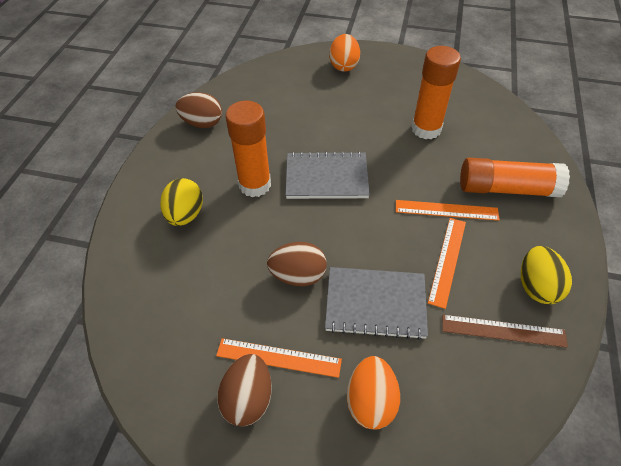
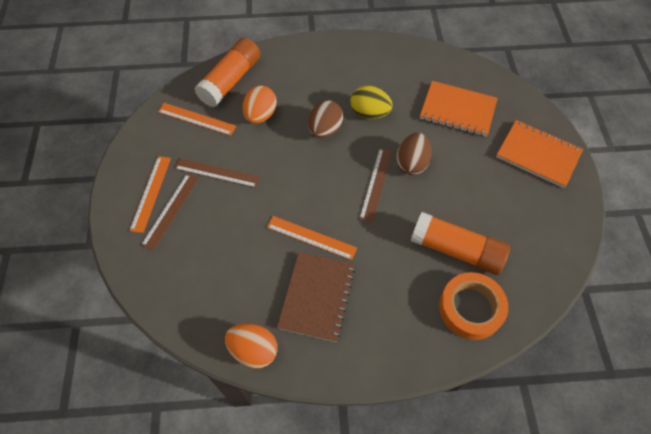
brown egg: [176,92,222,128] [217,354,272,427] [267,242,327,286] = 3 -> [308,100,343,138] [396,133,432,175] = 2
brown notebook: none = 0 -> [277,252,355,342] = 1
brown ruler: [442,315,568,348] = 1 -> [141,173,199,251] [174,158,260,188] [359,148,392,223] = 3
grey notebook: [285,151,370,199] [325,267,428,340] = 2 -> none = 0
orange glue stick: [225,101,271,197] [411,46,461,139] [460,158,570,197] = 3 -> [194,38,260,107] [410,212,510,275] = 2
orange notebook: none = 0 -> [420,81,498,137] [496,120,583,188] = 2
orange tape: none = 0 -> [439,272,508,340] = 1
yellow egg: [160,178,203,226] [521,246,572,304] = 2 -> [350,86,393,119] = 1

